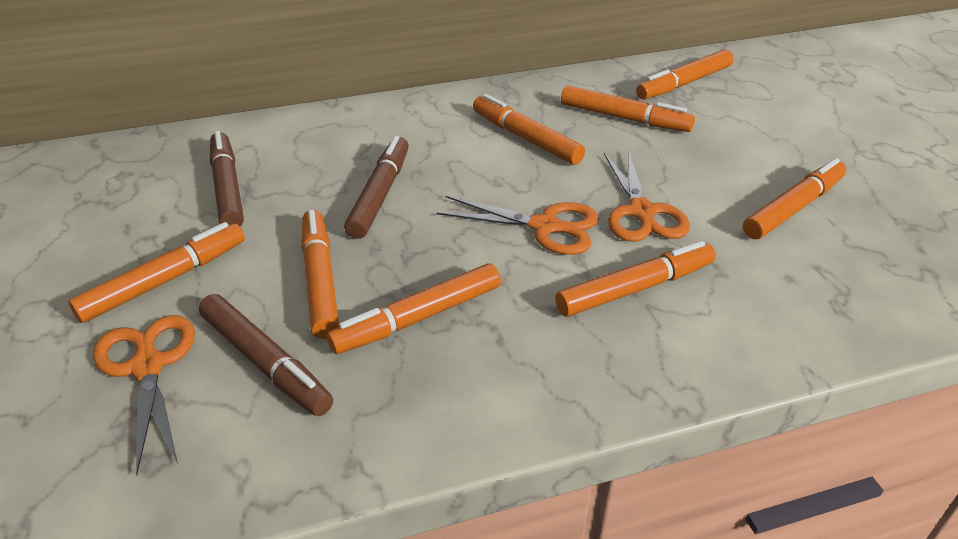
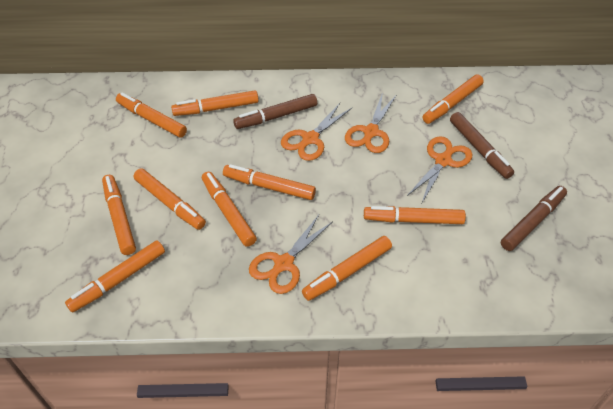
orange marker: [68,222,245,323] [302,210,339,339] [327,263,501,354] [473,94,585,165] [555,241,716,317] [561,85,695,132] [636,49,734,100] [743,158,846,239] = 8 -> [65,240,165,313] [102,175,136,255] [116,93,187,138] [134,168,206,230] [171,90,259,116] [202,172,257,247] [223,164,316,200] [302,236,392,301] [364,206,466,224] [423,74,484,124] = 10
orange scissors: [93,315,195,475] [437,196,599,255] [604,150,690,242] = 3 -> [249,215,333,294] [281,103,352,161] [345,92,396,153] [407,136,472,202] = 4

